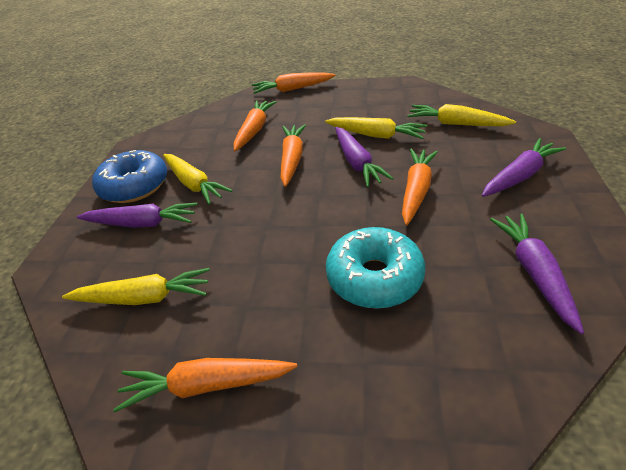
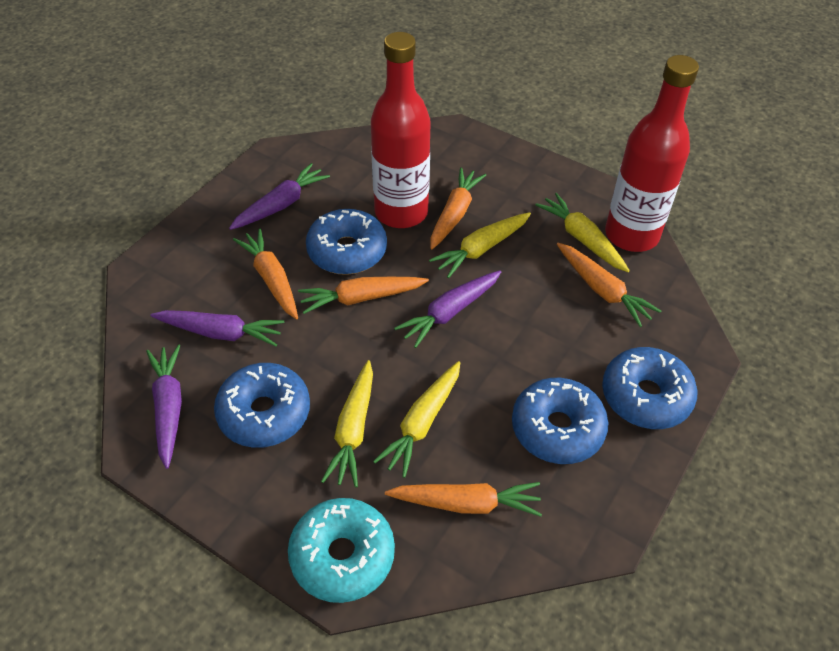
blue donut: [92,150,167,203] = 1 -> [214,363,310,448] [306,209,387,275] [512,378,609,464] [602,347,697,429] = 4
red bottle: none = 0 -> [371,32,431,228] [605,55,699,252] = 2

